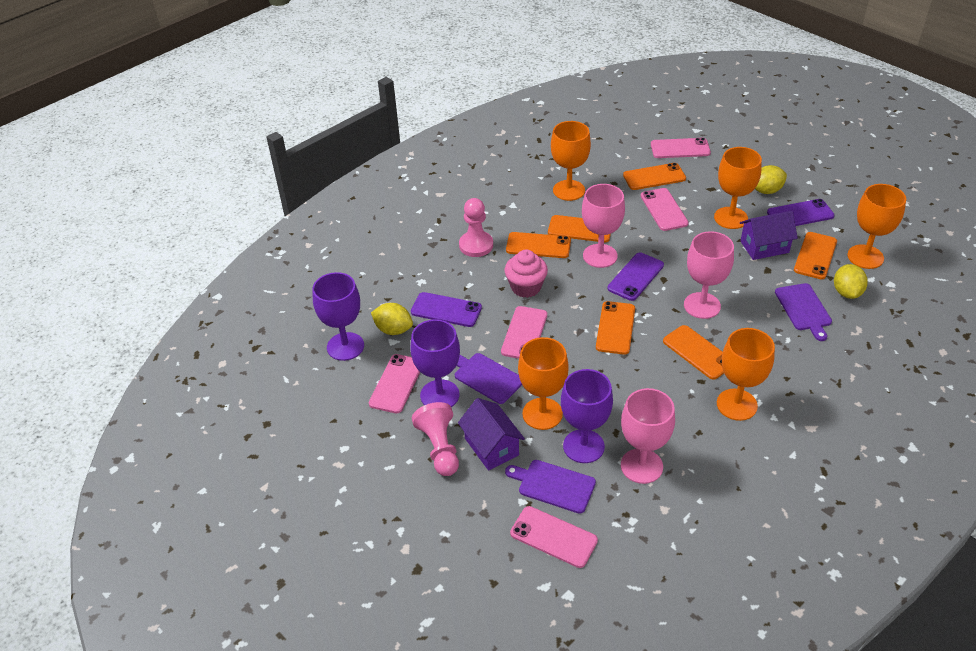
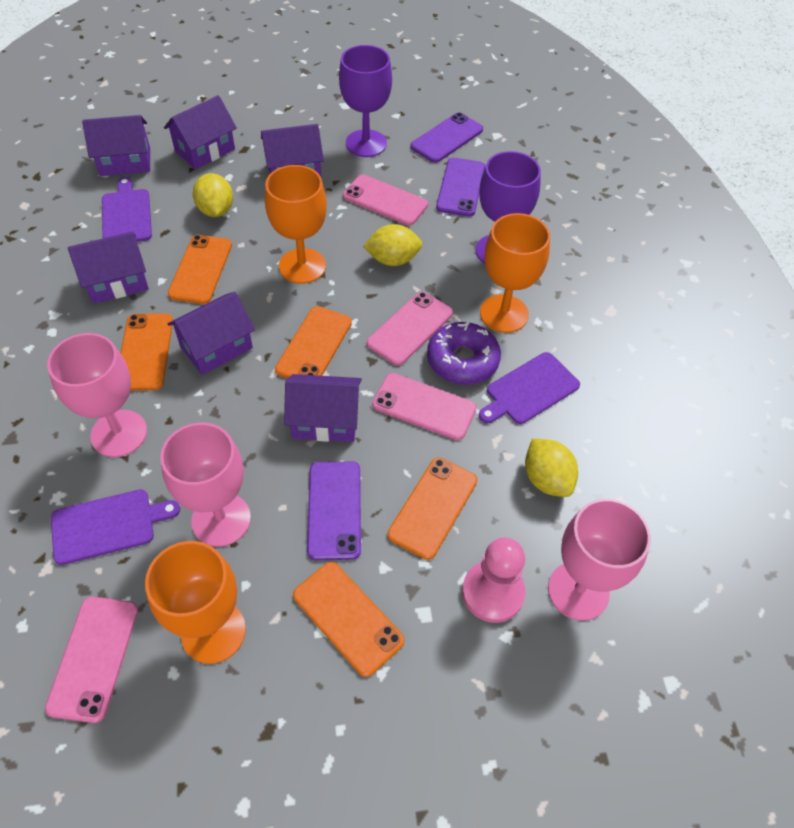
orange goblet: [518,337,569,430] [551,121,591,201] [714,147,762,229] [717,328,775,421] [847,184,906,269] = 5 -> [145,541,246,664] [265,165,327,284] [480,213,550,333] = 3
orange phone: [506,232,571,258] [548,215,611,243] [596,301,635,355] [623,163,686,190] [663,325,724,380] [794,232,837,279] = 6 -> [120,313,173,391] [168,235,232,304] [275,306,352,378] [293,562,405,677] [388,457,477,560] = 5
pink cupcake: [505,250,548,298] = 1 -> none = 0
pink pawn: [412,402,459,476] [459,198,493,257] = 2 -> [462,537,525,623] = 1
pink phone: [369,354,420,413] [501,306,547,359] [510,506,598,568] [641,188,689,231] [651,138,711,158] = 5 -> [45,597,138,723] [343,174,428,225] [367,292,453,366] [372,373,477,440] = 4
purple donut: none = 0 -> [427,322,501,385] = 1
purple goblet: [313,272,364,361] [411,319,460,407] [561,369,613,463] = 3 -> [339,45,392,157] [476,151,541,264] = 2
purple house: [458,398,525,470] [740,211,798,260] = 2 -> [68,231,149,304] [82,115,150,176] [164,95,237,169] [167,292,255,375] [261,124,324,177] [284,374,362,442] = 6

